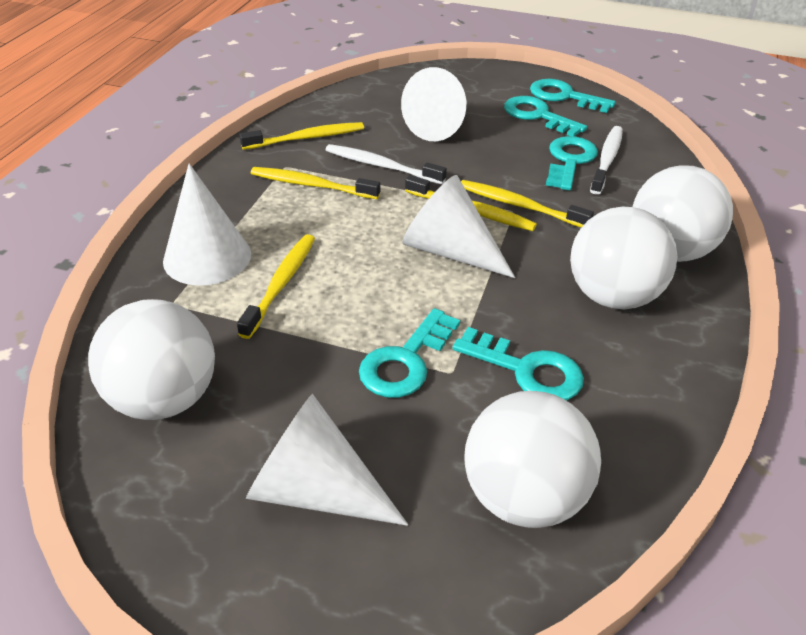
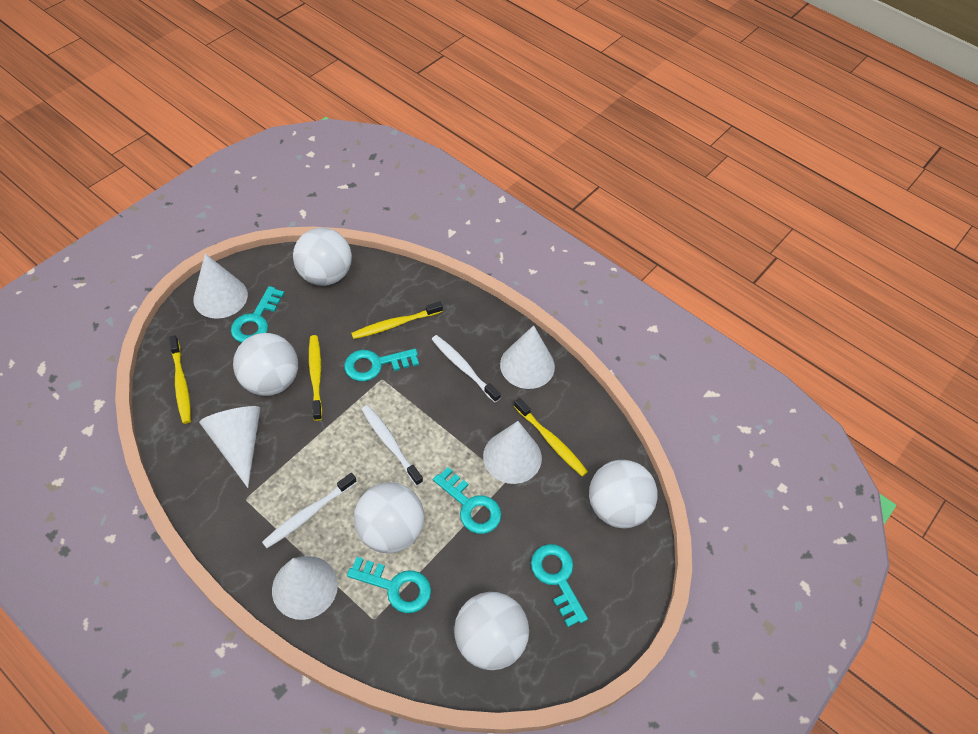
white ball: [88,299,215,420] [464,391,601,528] [570,207,678,309] [633,165,733,262] = 4 -> [233,333,298,396] [293,227,352,286] [354,482,424,553] [454,592,529,670] [589,460,658,528] = 5
white cone: [163,164,251,286] [246,394,409,526] [401,67,467,141] [402,175,515,278] = 4 -> [193,254,248,319] [199,406,261,488] [272,556,338,620] [483,421,542,484] [500,325,555,389] = 5
white toothbrush: [326,144,447,184] [590,126,623,195] = 2 -> [262,473,357,548] [361,405,423,486] [432,335,501,402] = 3
yellow toothbrush: [237,234,315,339] [239,122,364,150] [251,167,380,199] [405,175,537,231] [461,180,594,227] = 5 -> [169,335,191,424] [309,335,322,421] [351,301,443,339] [514,398,588,477] = 4

